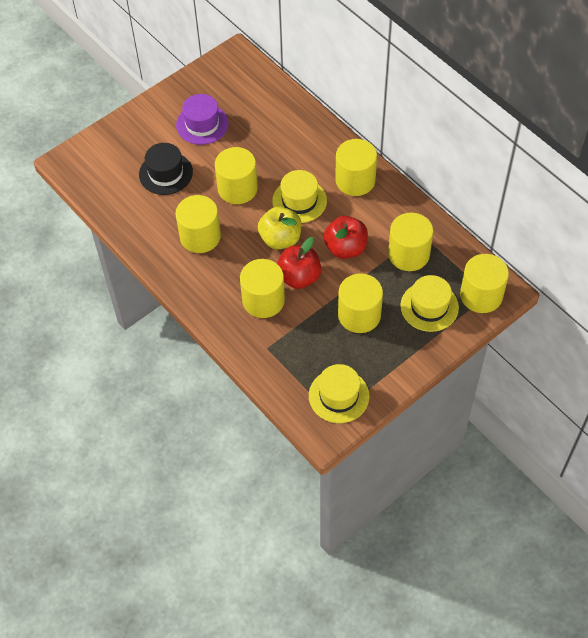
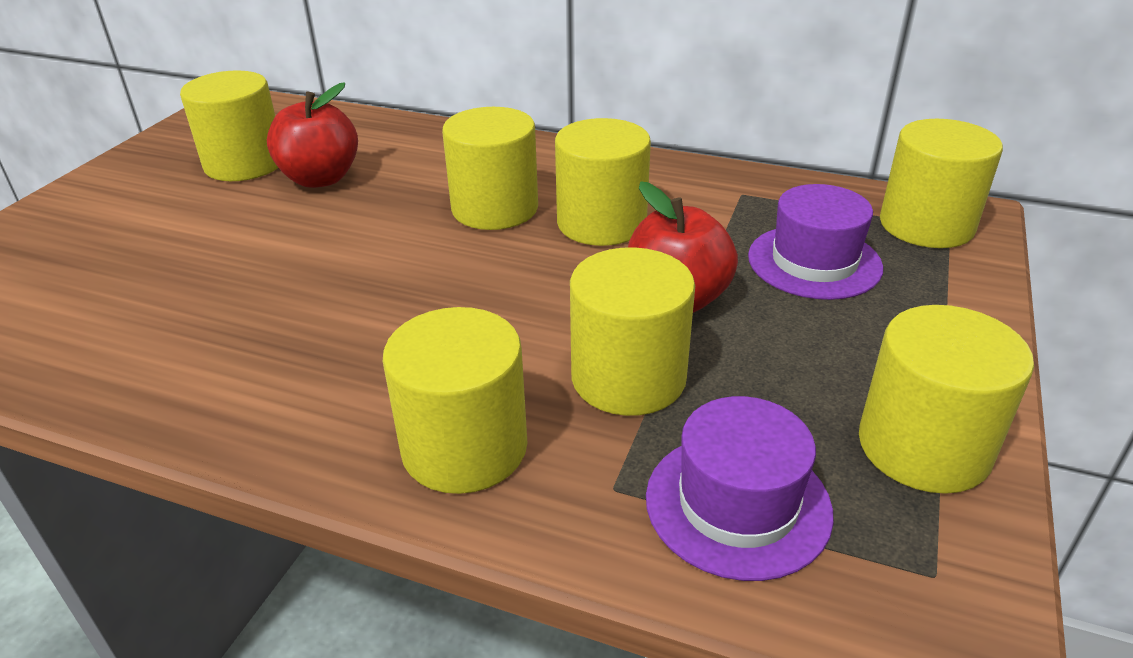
black hat: [139,143,193,195] = 1 -> none = 0
purple hat: [176,94,229,145] = 1 -> [646,396,834,581] [748,184,883,300] = 2
yellow apple: [258,207,301,249] = 1 -> none = 0
yellow hat: [272,170,327,223] [309,364,369,423] [400,275,459,332] = 3 -> none = 0

